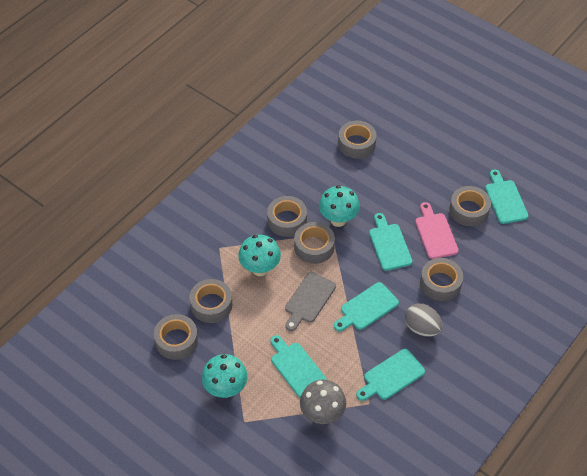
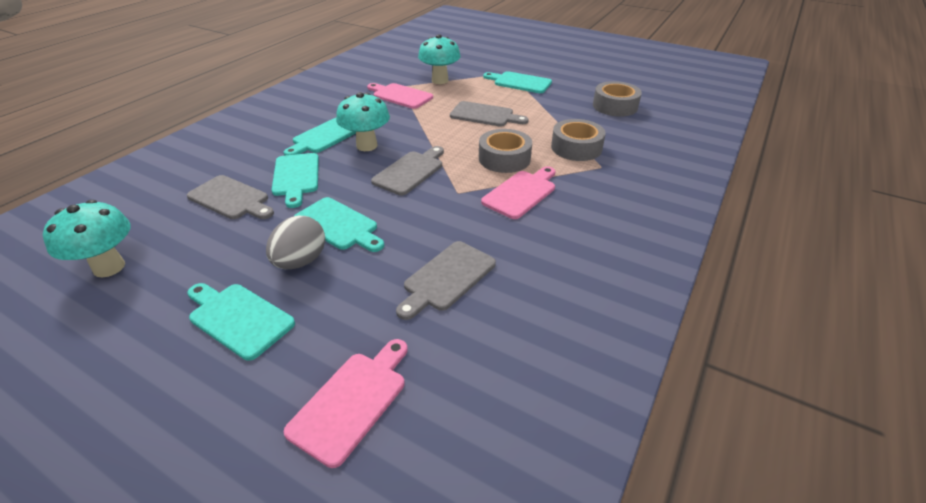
grey cutting board: [285,272,336,331] = 1 -> [187,175,274,219] [371,146,444,195] [396,241,496,320] [450,101,529,127] = 4
grey mushroom: [300,380,346,424] = 1 -> none = 0
grey tape: [154,314,198,360] [189,279,232,323] [267,196,307,237] [294,222,335,264] [338,121,377,159] [420,258,463,301] [449,186,491,226] = 7 -> [479,129,532,173] [551,119,606,161] [593,81,642,117] = 3
pink cutting board: [415,202,459,259] = 1 -> [283,339,408,468] [367,83,433,109] [481,166,555,219] = 3

